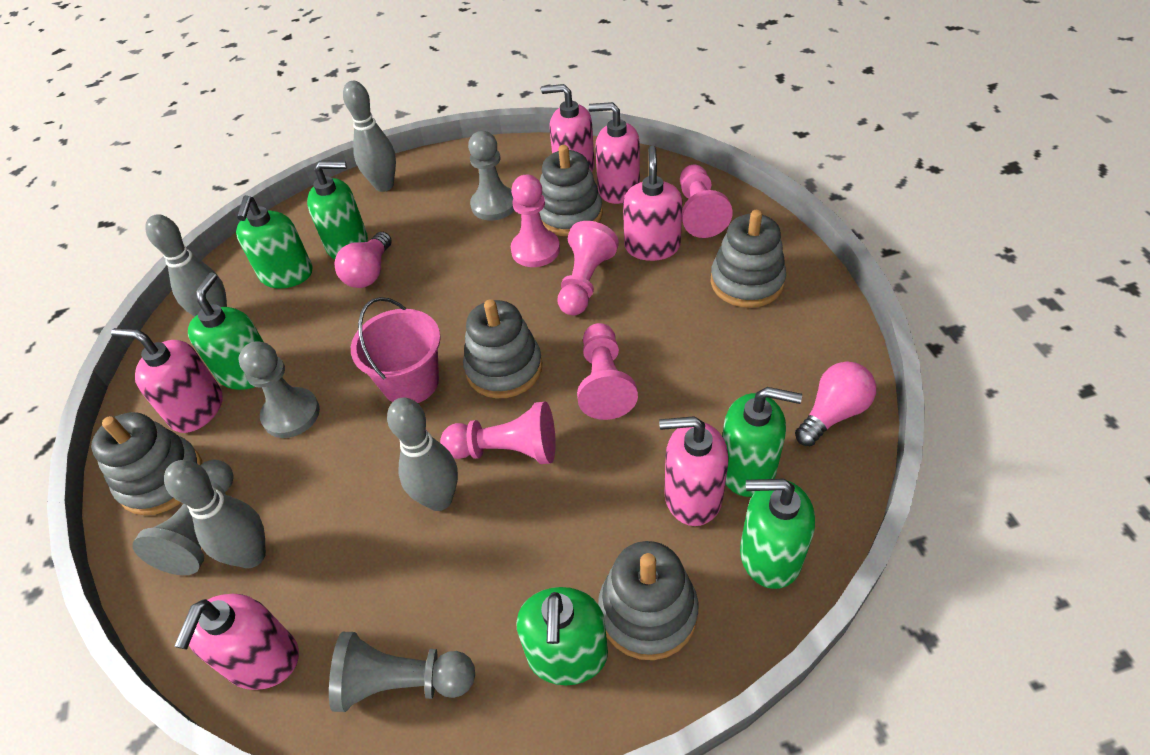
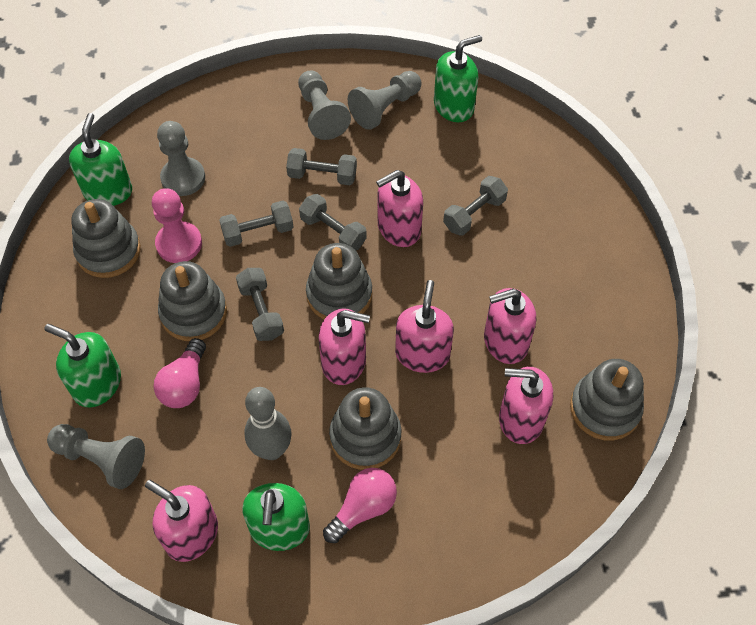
green soap dispenser: [188,272,264,390] [236,195,312,289] [307,161,368,259] [516,587,608,685] [722,387,802,497] [740,479,815,589] = 6 -> [44,324,121,407] [69,113,132,206] [242,483,310,551] [434,35,482,122] = 4
grey bowling pin: [145,214,227,317] [164,460,266,568] [343,81,396,192] [387,397,458,511] = 4 -> [244,387,292,460] = 1
grey dumbbell: none = 0 -> [219,201,293,247] [236,268,284,341] [286,148,357,185] [299,194,367,251] [443,176,508,236] = 5
pink bucket: [351,297,441,403] = 1 -> none = 0
pink pawn: [440,401,556,464] [511,175,560,267] [558,221,619,315] [577,323,638,420] [680,164,733,238] = 5 -> [152,188,202,263] = 1

